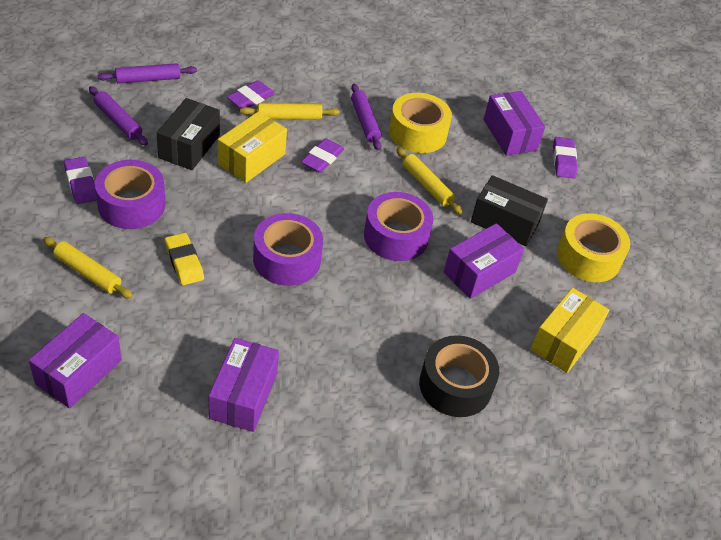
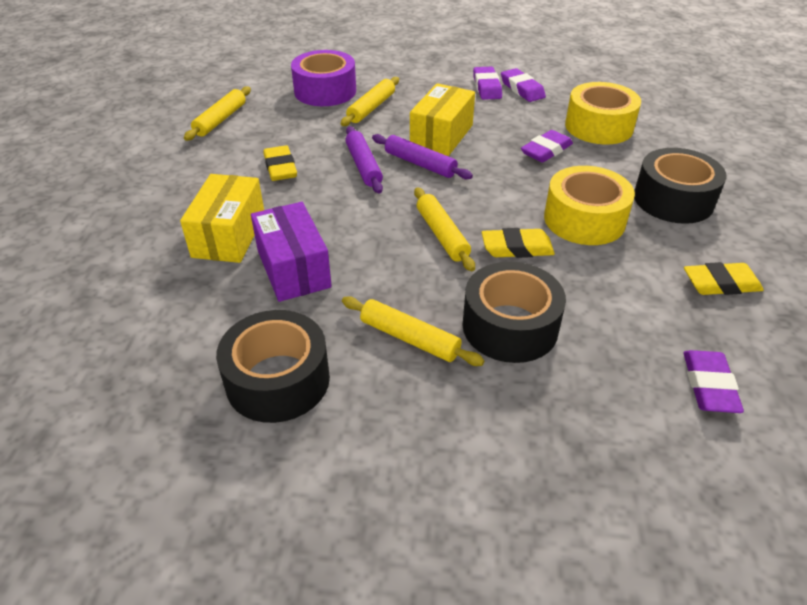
black box: [157,98,220,170] [471,175,548,246] = 2 -> none = 0
black tape: [419,335,499,417] = 1 -> [216,310,330,423] [462,262,566,363] [634,148,727,224] = 3
purple box: [29,313,122,408] [209,338,279,432] [444,223,524,299] [484,91,545,156] = 4 -> [251,202,332,302] = 1
purple rolling pin: [89,86,148,146] [97,63,197,84] [351,84,381,151] = 3 -> [345,126,383,194] [372,134,473,179] = 2
purple tape: [95,160,165,229] [253,213,323,286] [364,192,433,261] = 3 -> [291,50,356,106] = 1
yellow eraser: [165,233,204,285] = 1 -> [263,145,297,181] [482,228,555,258] [684,262,764,295] = 3
yellow rolling pin: [43,237,133,299] [240,103,339,120] [396,148,462,214] = 3 -> [184,86,251,141] [341,77,399,126] [342,296,484,366] [414,187,475,271] = 4

